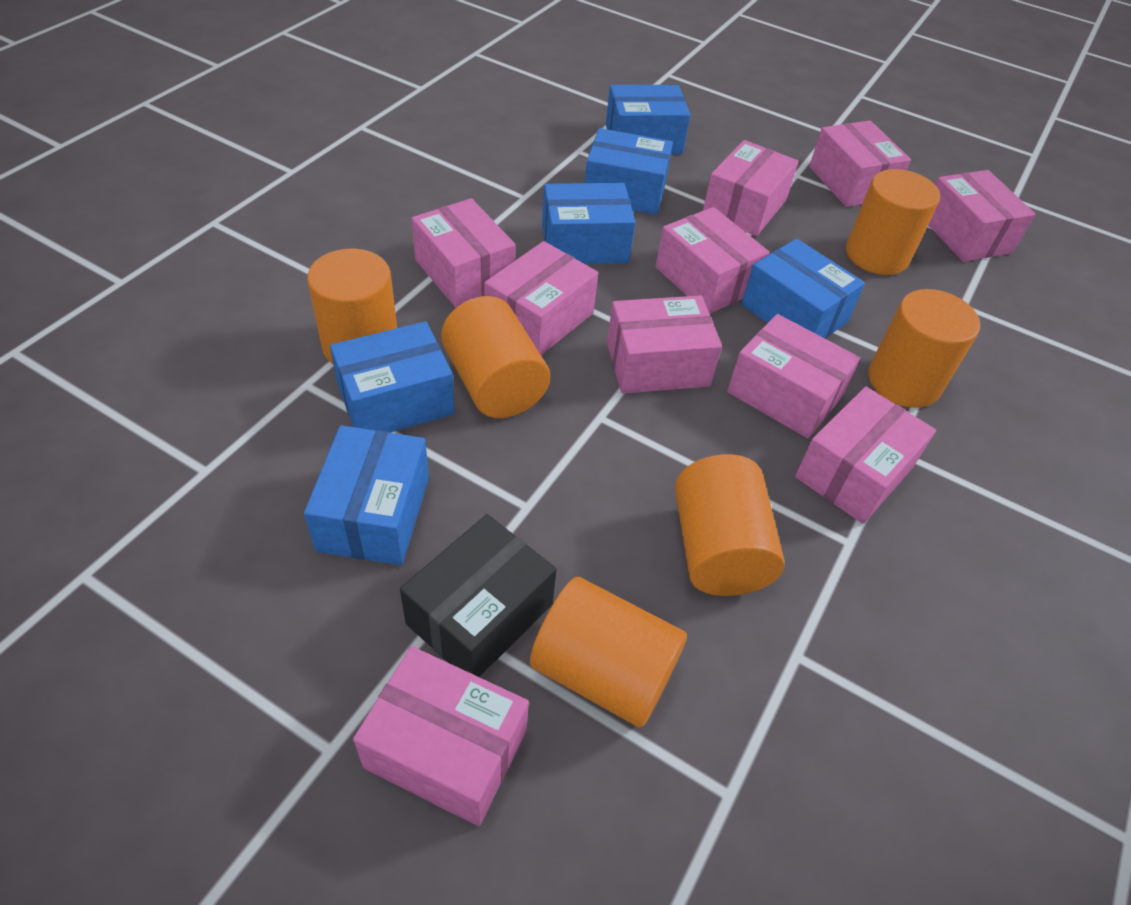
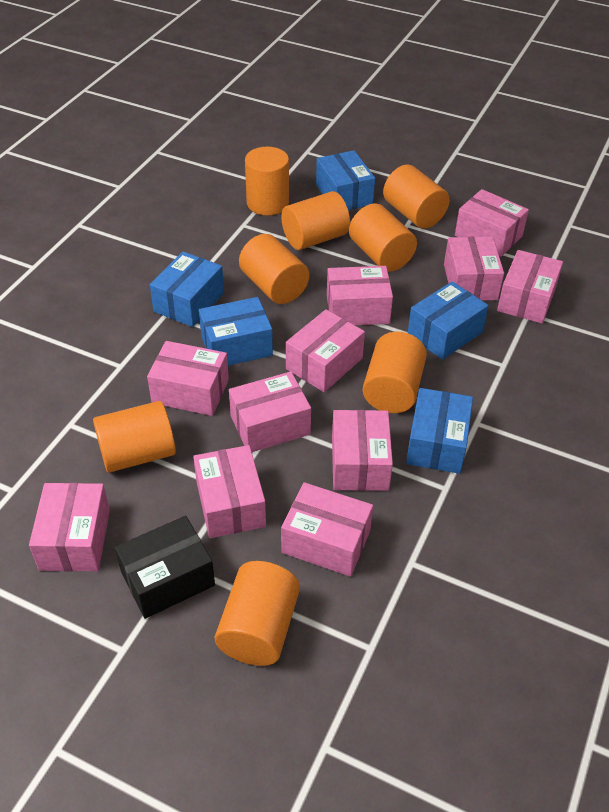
blue box: [304,425,429,565] [330,321,455,433] [542,183,636,264] [585,128,673,215] [606,85,690,155] [741,239,865,339] = 6 -> [150,251,224,327] [199,297,273,366] [316,150,375,210] [406,388,473,474] [408,281,489,360] = 5
orange cylinder: [307,249,397,364] [441,296,550,418] [530,577,687,727] [675,454,785,596] [846,169,940,275] [868,289,980,408] = 6 -> [93,401,176,473] [215,561,300,666] [239,234,309,304] [245,147,289,215] [281,191,350,250] [349,203,417,272] [363,332,427,413] [383,164,450,229] = 8
pink box: [353,646,529,826] [412,198,516,308] [484,241,598,355] [607,295,722,394] [656,207,769,314] [703,140,799,236] [727,314,860,438] [795,387,936,524] [809,120,911,207] [928,170,1036,262] = 10 -> [29,483,110,571] [147,341,229,416] [193,445,266,538] [229,372,311,452] [281,482,373,577] [286,309,365,392] [327,266,393,325] [332,410,393,491] [444,237,504,301] [455,189,529,257] [497,250,563,324] = 11

